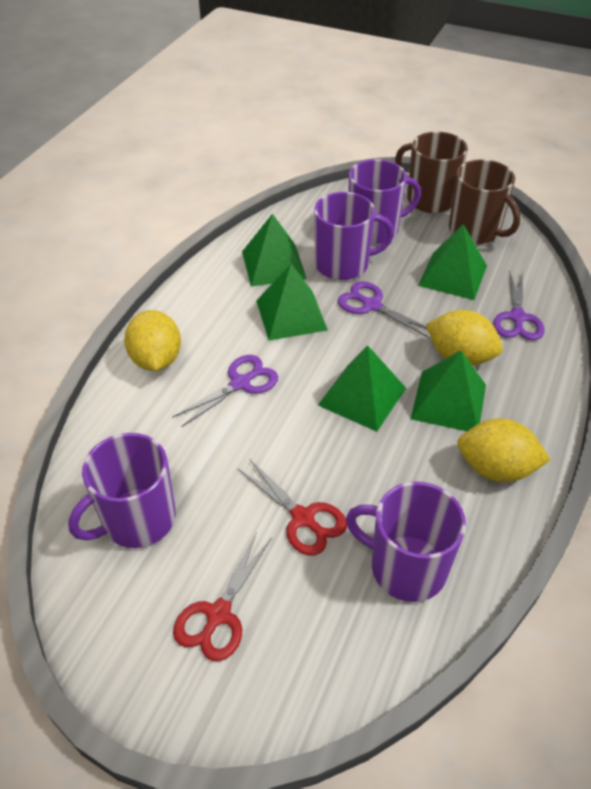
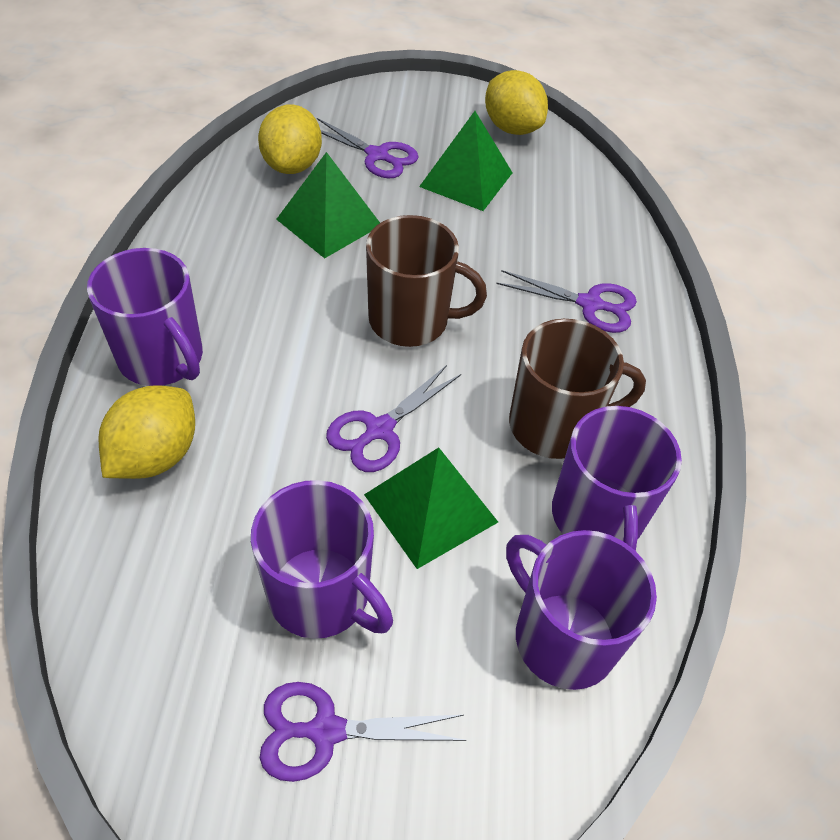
green pyramid: [242,214,307,286] [256,264,328,341] [318,345,406,432] [411,351,486,431] [418,224,487,300] = 5 -> [276,152,380,258] [364,447,498,569] [419,111,513,211] = 3
purple scissors: [172,355,278,427] [338,281,429,338] [493,271,545,341] = 3 -> [260,682,466,782] [317,118,419,178] [326,365,461,472] [496,270,637,333] = 4
red scissors: [173,532,272,661] [238,459,347,556] = 2 -> none = 0

